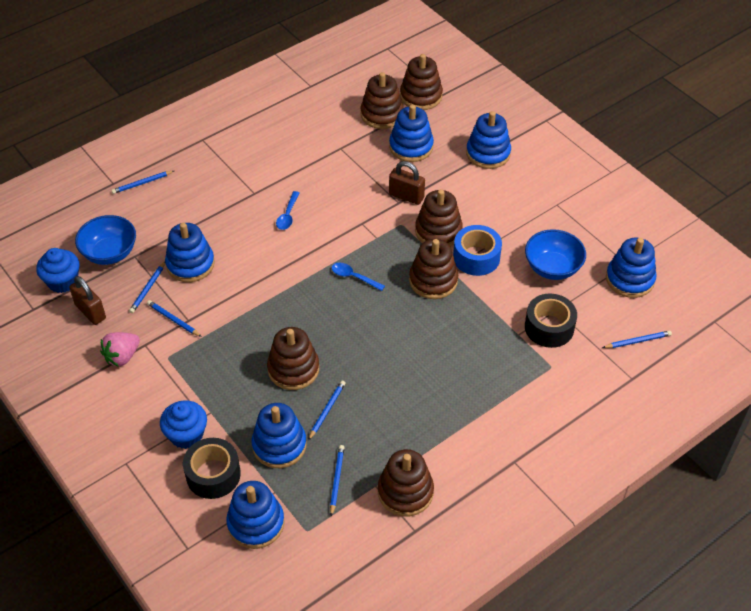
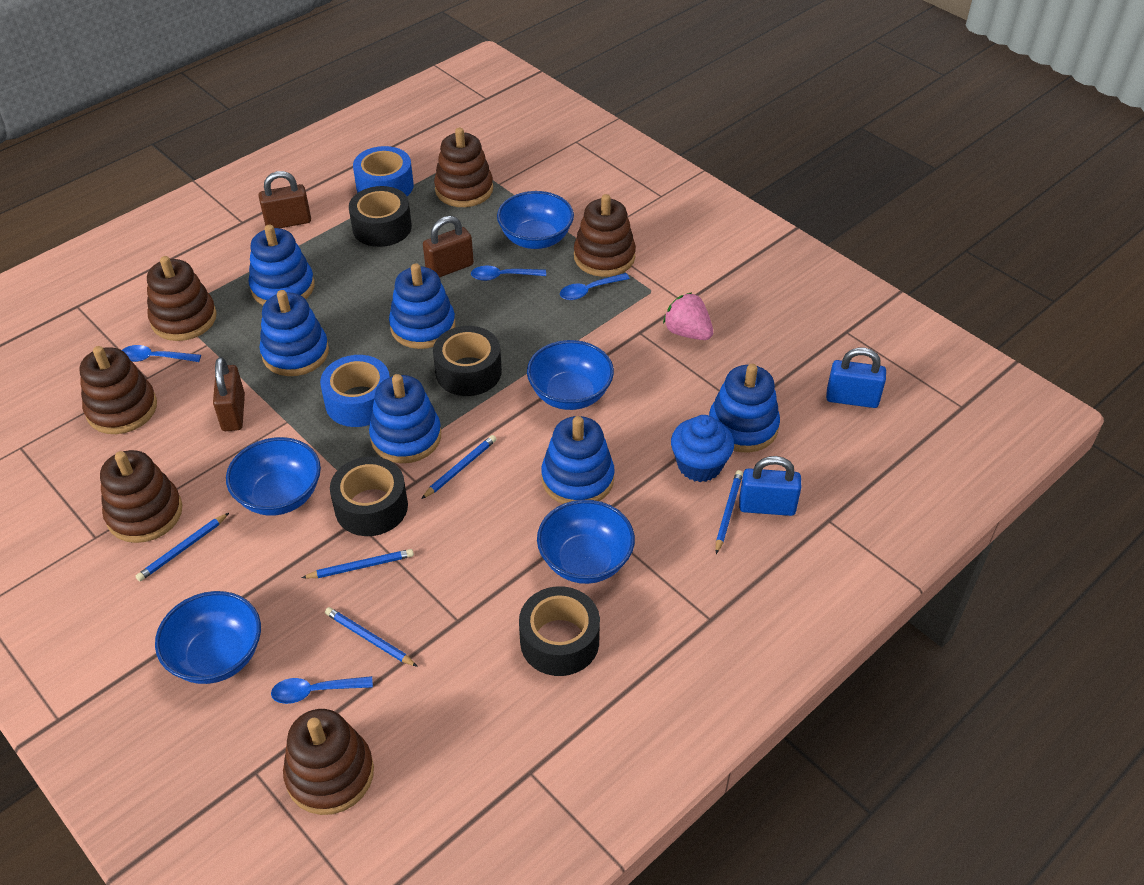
black tape: [183,438,241,499] [525,293,577,348] = 2 -> [330,457,408,536] [349,186,412,247] [433,326,502,396] [519,586,600,676] = 4
blue bowl: [75,215,136,265] [525,229,586,280] = 2 -> [155,591,261,684] [226,437,321,516] [497,191,574,249] [527,340,614,410] [537,500,635,584] = 5
blue cupcake: [36,248,80,293] [160,400,207,449] = 2 -> [671,415,734,482] = 1
blue padlock: none = 0 -> [739,456,801,516] [826,348,886,408] = 2
blue pencil: [111,171,174,194] [129,262,165,313] [147,300,202,337] [308,380,346,441] [330,445,344,517] [602,331,672,348] = 6 -> [136,513,229,582] [302,549,414,578] [325,607,418,667] [421,435,496,499] [716,470,743,554] = 5
blue spoon: [276,191,299,230] [332,263,385,291] = 2 -> [122,345,201,362] [271,676,373,704] [471,266,546,281] [560,273,630,300] = 4
blue tape: [453,225,502,276] = 1 -> [320,355,390,427] [353,146,414,196] = 2
brown padlock: [69,276,106,325] [389,161,425,205] = 2 -> [213,357,245,431] [258,171,311,228] [423,216,474,277] = 3

